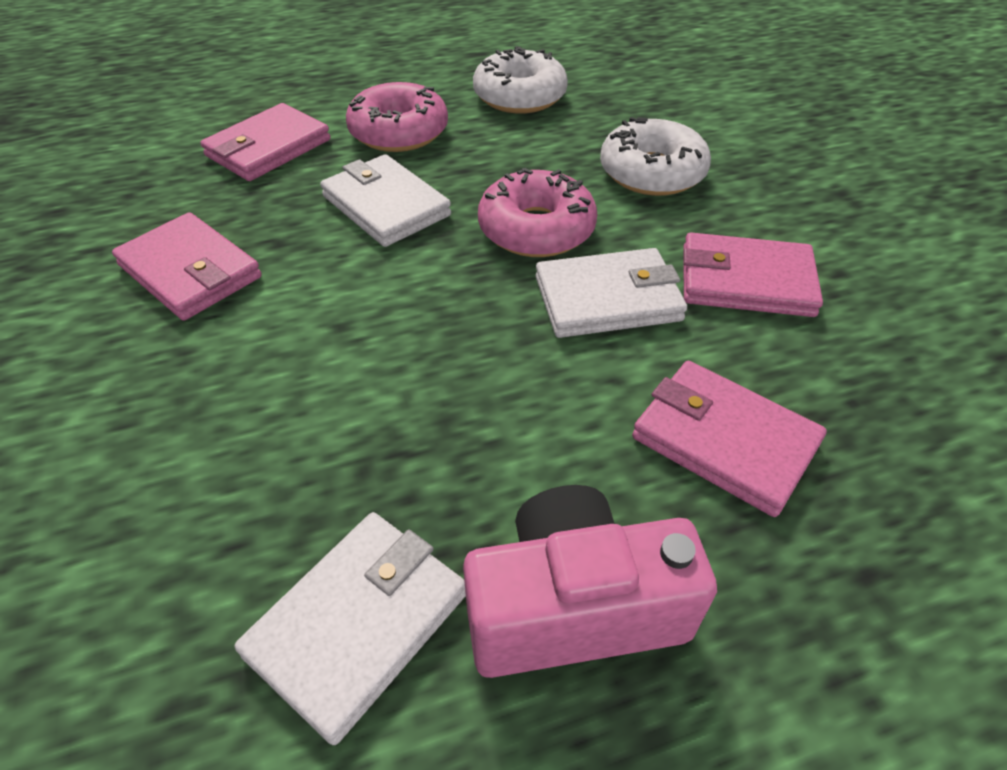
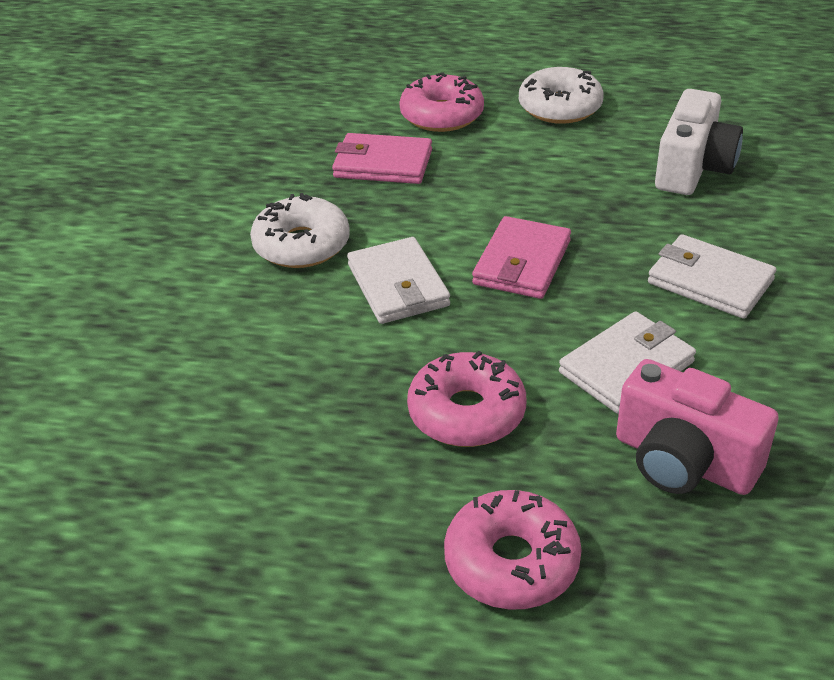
pink donut: [346,82,448,152] [478,168,597,257] = 2 -> [399,72,484,132] [407,351,526,447] [444,490,582,610] = 3
pink wallet: [112,212,262,321] [200,103,330,181] [632,361,827,517] [684,233,823,317] = 4 -> [332,133,432,184] [472,216,571,299] = 2
white camera: none = 0 -> [655,89,743,195] = 1

